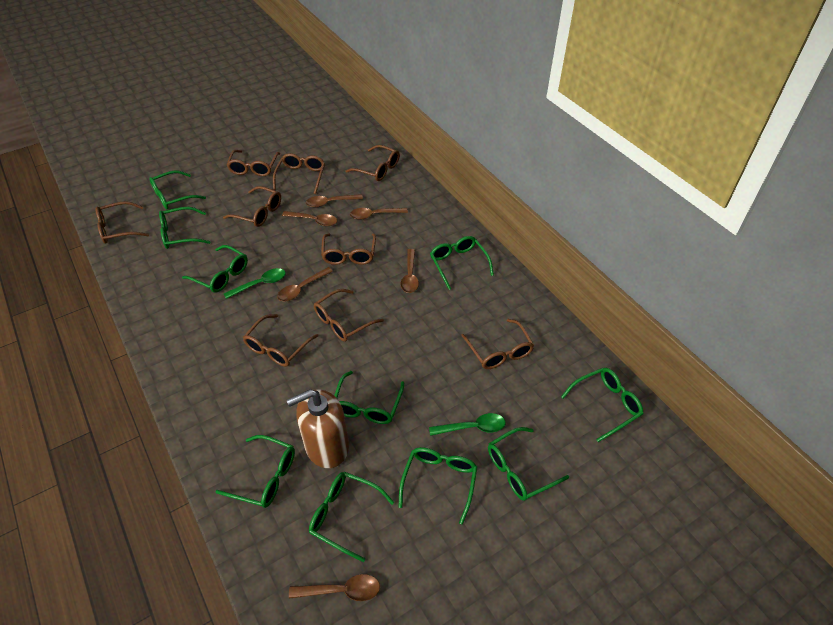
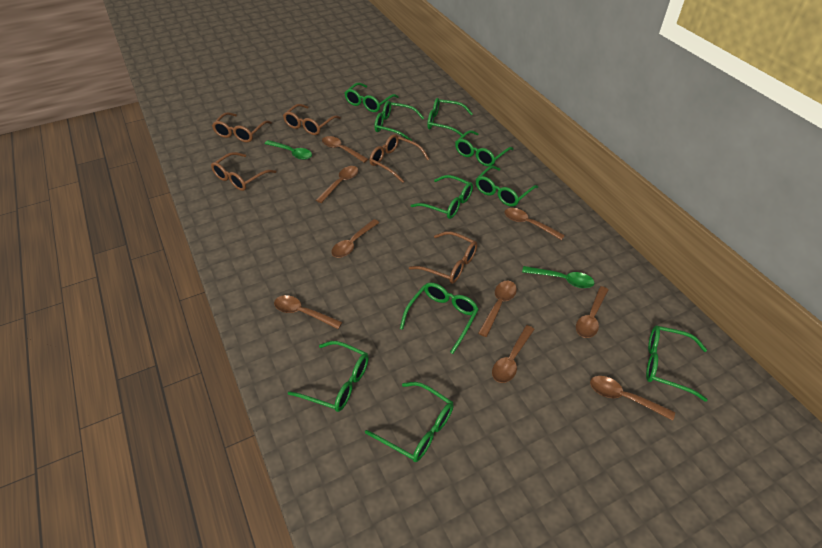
brown glasses: [95,201,149,243] [223,186,281,227] [227,150,280,176] [243,314,318,367] [273,153,325,194] [314,289,384,342] [321,233,376,265] [345,145,400,181] [461,319,534,369] = 9 -> [211,152,277,191] [212,112,272,142] [283,104,341,135] [369,134,429,183] [409,231,478,284] = 5
brown soap dispenser: [287,389,349,468] = 1 -> none = 0
brown spoon: [277,267,333,301] [282,211,337,226] [289,574,380,601] [306,194,363,207] [350,208,408,220] [400,249,419,293] = 6 -> [274,295,343,329] [316,166,358,203] [322,136,368,163] [331,219,380,258] [478,281,517,337] [492,325,535,383] [504,208,565,240] [576,286,608,338] [590,376,675,421] = 9

